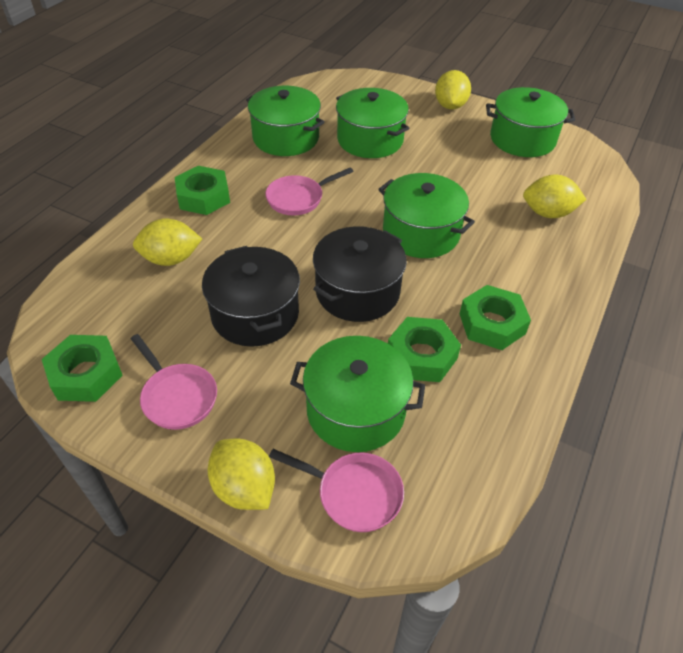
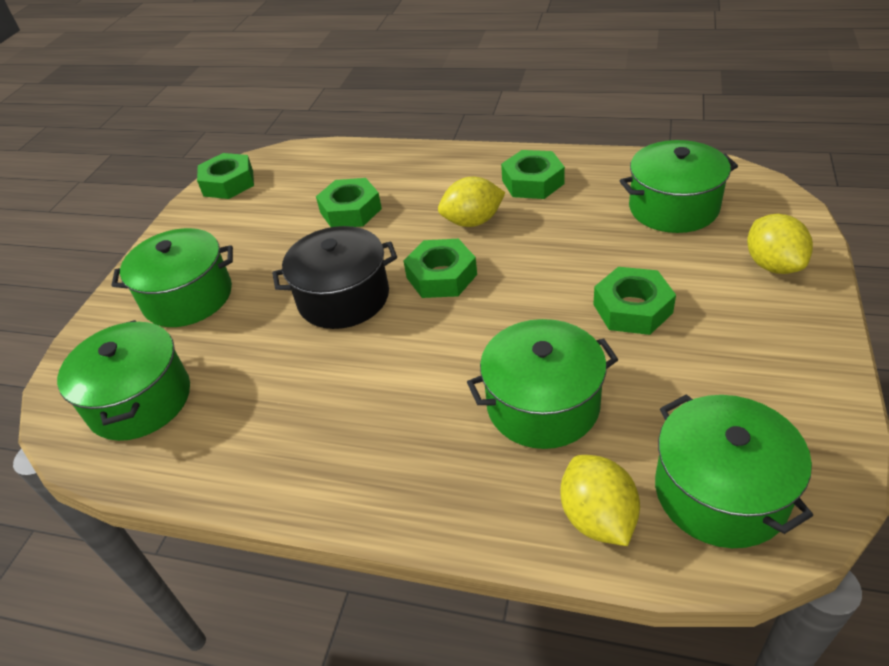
black pot: [202,246,300,347] [313,226,407,322] = 2 -> [272,226,397,329] = 1
green nut: [42,335,123,402] [175,166,230,215] [388,317,461,382] [460,285,531,350] = 4 -> [197,153,254,199] [316,178,382,227] [404,239,477,298] [501,150,565,199] [593,267,676,335] = 5
pink pan: [131,334,217,430] [265,167,354,216] [269,449,404,532] = 3 -> none = 0
yellow lemon: [133,219,202,266] [208,439,275,510] [435,70,471,109] [523,175,586,218] = 4 -> [438,177,506,227] [560,455,640,546] [747,214,813,274] = 3

